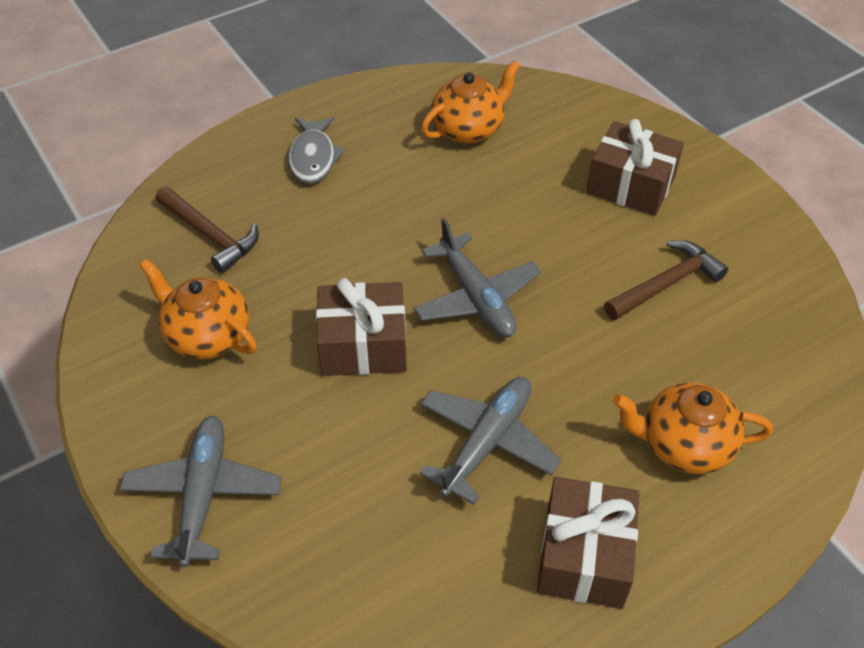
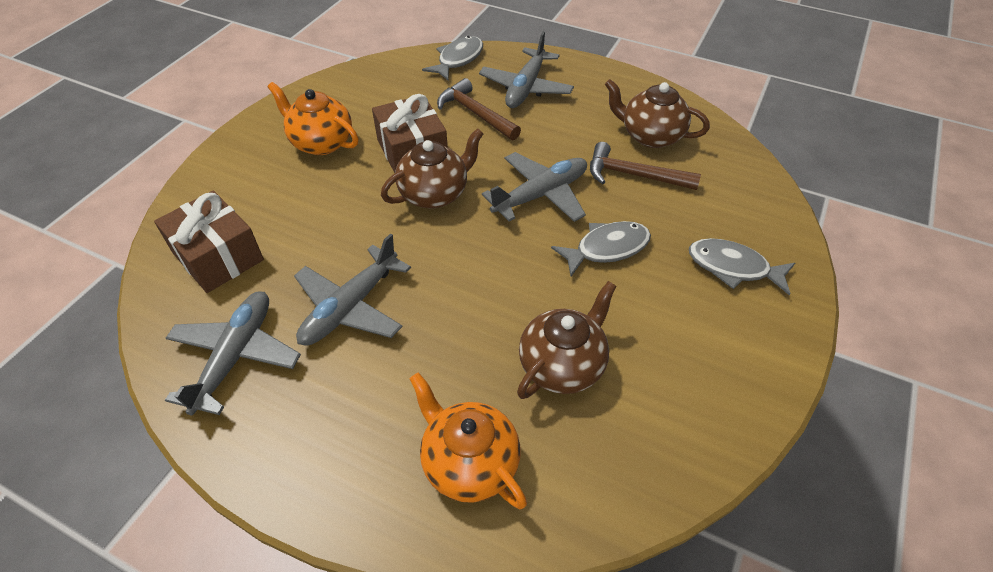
brown gift: [316,278,407,376] [537,477,640,609] [586,119,684,216] = 3 -> [154,190,264,293] [372,94,448,173] = 2
brown teapot: none = 0 -> [381,128,484,208] [517,281,616,399] [605,79,710,148] = 3
grey fish: [288,117,346,184] = 1 -> [422,36,483,80] [551,221,651,276] [689,238,795,296] = 3
grey plane: [120,416,281,567] [413,218,541,337] [420,377,561,505] = 3 -> [165,291,301,416] [294,234,411,346] [479,31,574,108] [482,152,587,222] = 4
orange teapot: [139,259,257,359] [421,61,520,144] [613,383,773,474] = 3 -> [267,82,359,155] [409,372,527,509] = 2

